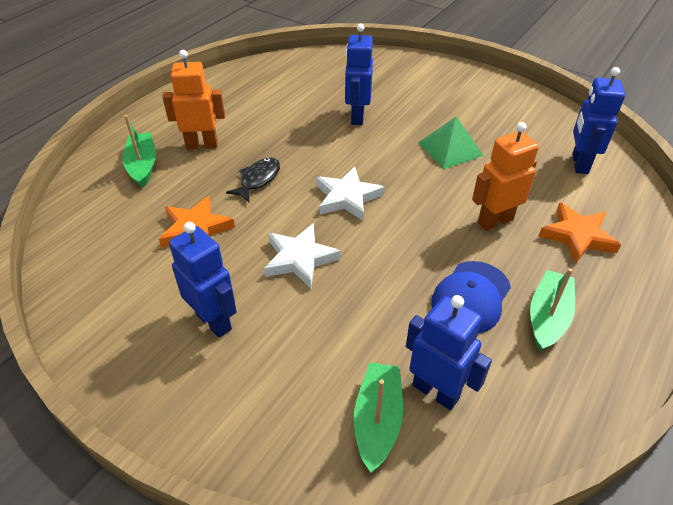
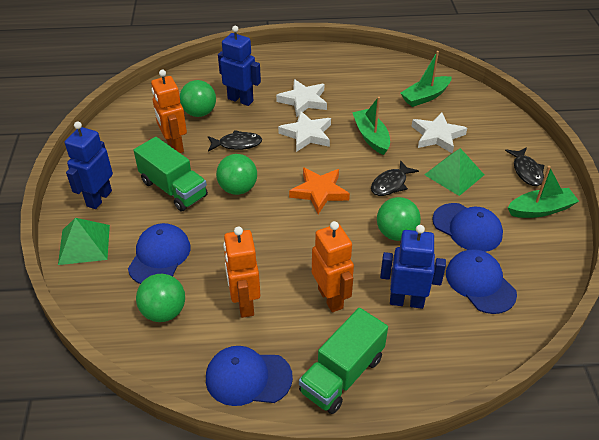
black fish: [226,157,280,202] = 1 -> [208,130,262,151] [371,160,419,196] [505,147,544,186] = 3
blue cap: [431,261,511,334] = 1 -> [128,223,191,284] [206,346,293,406] [432,203,503,252] [446,249,517,314] = 4
blue robot: [169,222,237,338] [345,23,373,125] [406,295,492,410] [572,67,625,174] = 4 -> [65,121,113,209] [218,26,261,106] [380,225,446,309] = 3
green ball: none = 0 -> [136,274,185,322] [180,80,216,117] [216,154,257,195] [377,197,421,241] = 4
green pyramid: [418,117,484,169] = 1 -> [58,218,110,265] [424,148,484,196] = 2
green truck: none = 0 -> [134,137,208,211] [299,308,388,414] = 2
orange robot: [162,50,225,150] [472,122,539,231] = 2 -> [151,70,187,153] [223,227,260,318] [312,221,354,312] = 3
orange star: [159,196,235,248] [539,202,621,264] = 2 -> [289,167,350,214] = 1
white star: [264,223,341,288] [316,167,385,221] = 2 -> [276,79,327,117] [278,111,331,152] [412,112,467,153] = 3

